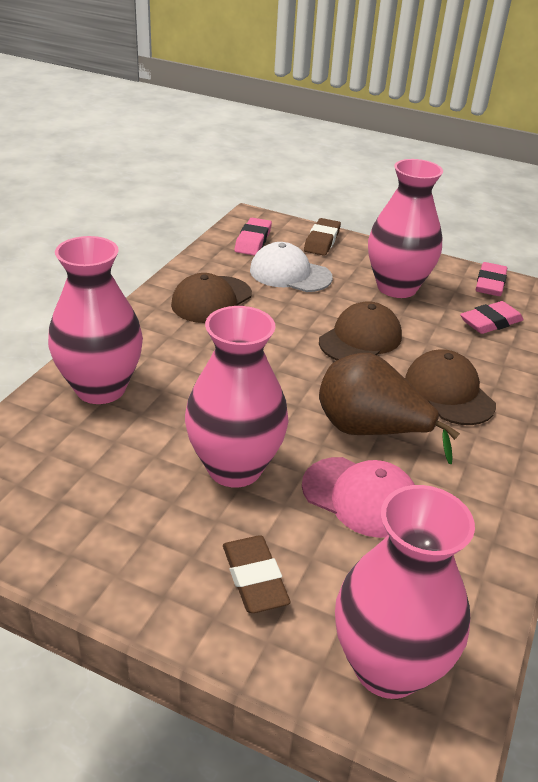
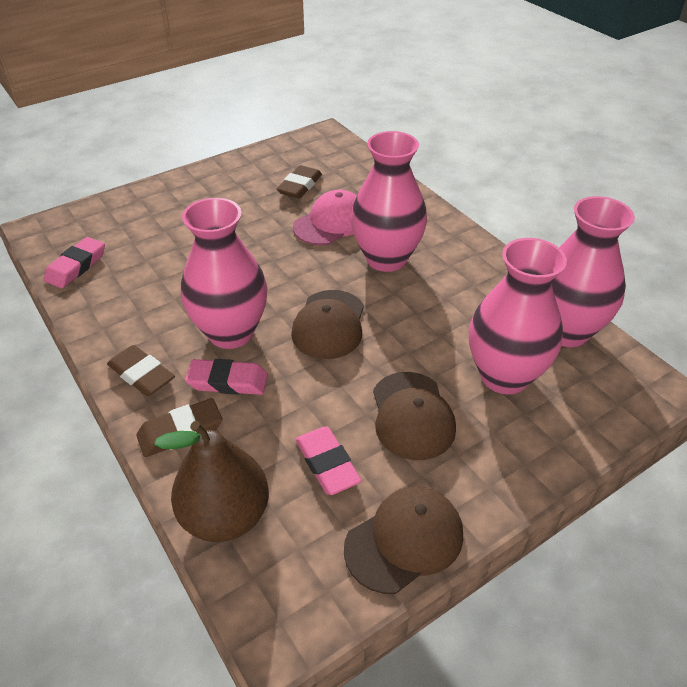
brown eraser: [223,535,291,613] [304,218,341,256] = 2 -> [107,345,175,396] [136,398,222,457] [277,165,322,199] = 3
white cap: [250,242,333,292] = 1 -> none = 0

